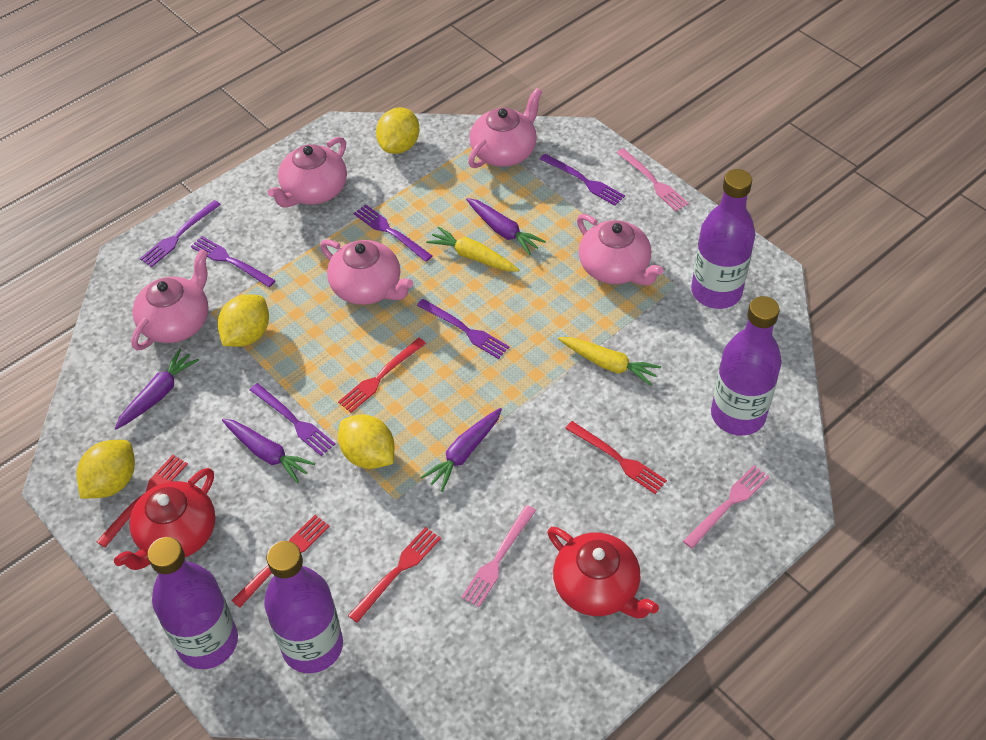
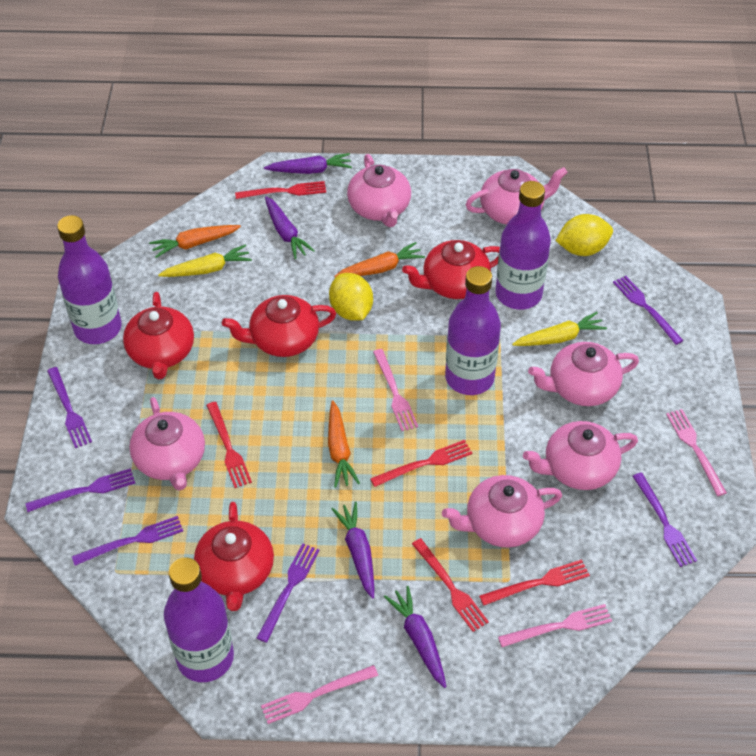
orange carrot: none = 0 -> [149,225,241,258] [328,400,360,488] [334,242,425,278] = 3
pink fork: [461,505,536,607] [617,148,689,211] [683,465,770,549] = 3 -> [261,665,378,724] [373,349,418,431] [498,604,612,647] [666,409,727,496] = 4
pink teapot: [131,249,209,350] [268,137,347,208] [320,239,413,305] [468,88,542,168] [577,214,664,285] = 5 -> [129,397,205,491] [347,154,411,227] [442,475,562,548] [465,167,568,225] [523,421,638,490] [528,342,639,406] = 6
red teapot: [114,468,215,570] [547,527,659,618] = 2 -> [123,292,194,379] [194,502,274,611] [222,295,336,357] [402,240,500,299] = 4
yellow lemon: [77,440,135,499] [218,294,269,347] [338,414,394,469] [376,107,419,154] = 4 -> [329,273,373,321] [555,214,613,256] = 2

